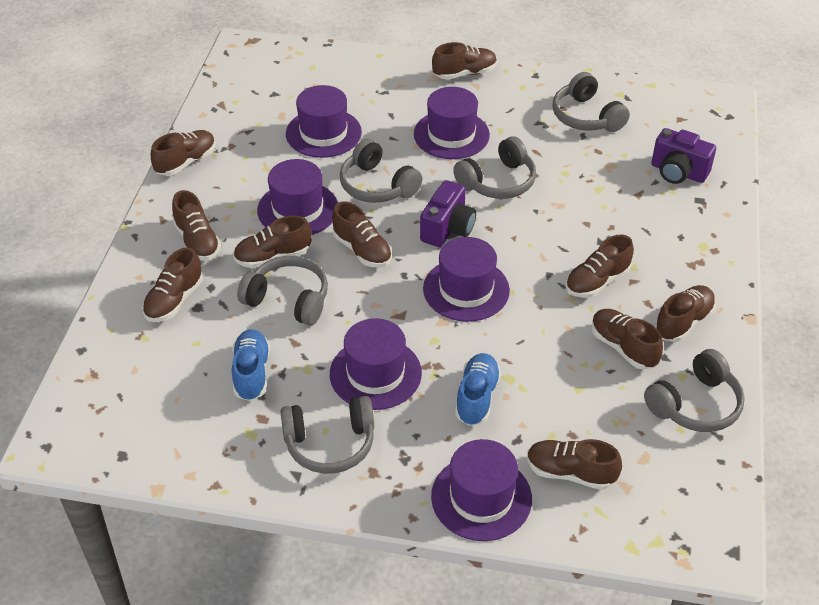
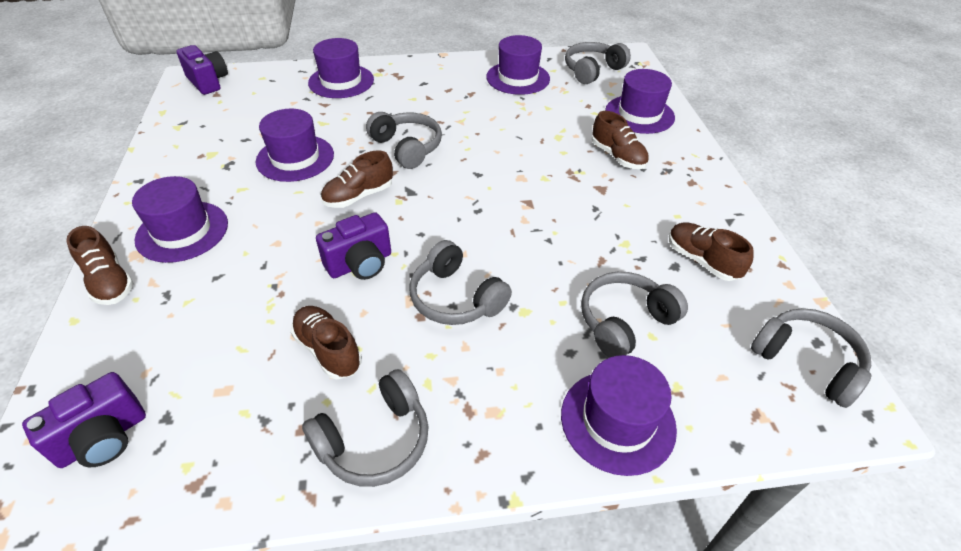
blue shoe: [232,329,270,401] [455,353,501,426] = 2 -> none = 0
brown shoe: [142,247,203,322] [151,130,216,176] [172,190,221,261] [233,216,312,268] [332,201,392,268] [432,42,497,80] [527,439,622,490] [566,235,634,298] [591,309,663,369] [655,285,716,342] = 10 -> [66,226,134,305] [291,306,362,379] [321,151,393,208] [592,111,649,169] [669,222,754,281] = 5
purple camera: [420,180,476,247] [651,128,716,184] = 2 -> [22,372,146,468] [177,45,228,95] [316,212,391,280] = 3

